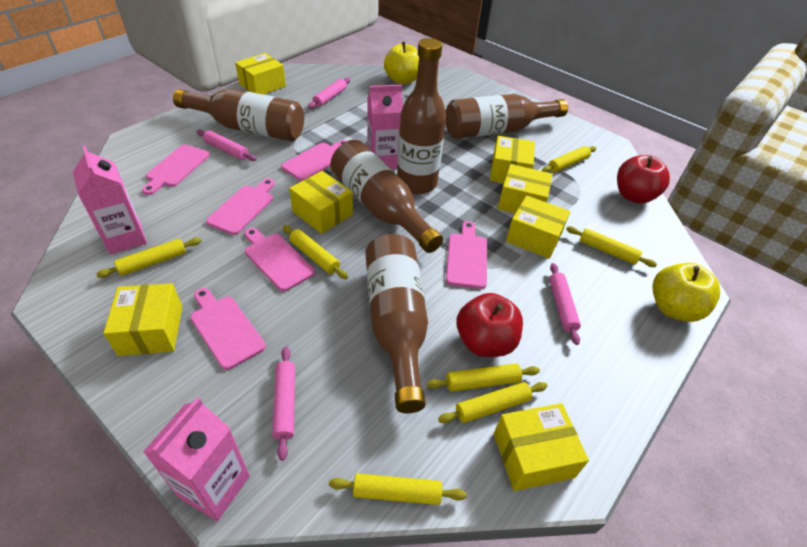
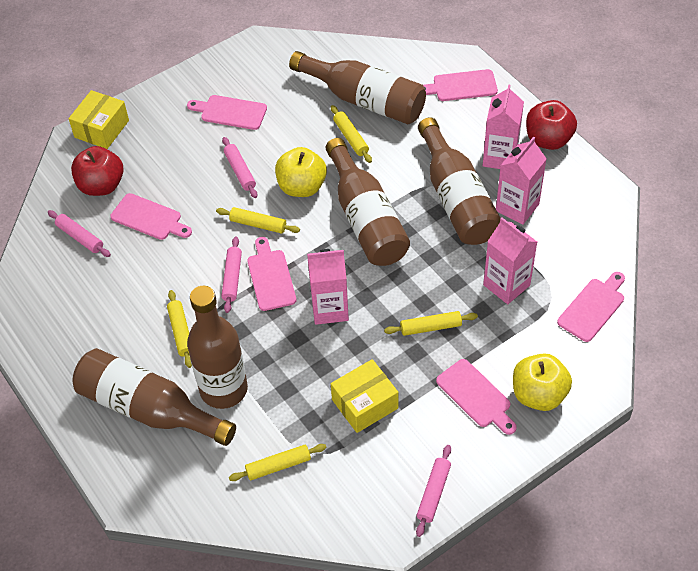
pink carton: [73,146,147,254] [143,397,250,521] [367,85,403,169] = 3 -> [307,249,349,325] [483,84,524,169] [483,217,537,304] [496,137,547,225] = 4
yellow box: [103,283,182,356] [235,53,286,95] [289,171,353,234] [490,136,535,183] [494,403,589,491] [498,164,553,213] [506,195,570,259] = 7 -> [68,90,129,149] [331,359,398,433] = 2
yellow rolling pin: [96,238,201,278] [283,225,348,279] [329,473,467,505] [427,364,540,392] [438,382,547,423] [542,146,597,172] [566,226,657,267] = 7 -> [167,290,192,368] [216,207,300,234] [229,444,327,481] [331,105,372,163] [384,311,478,336] = 5

